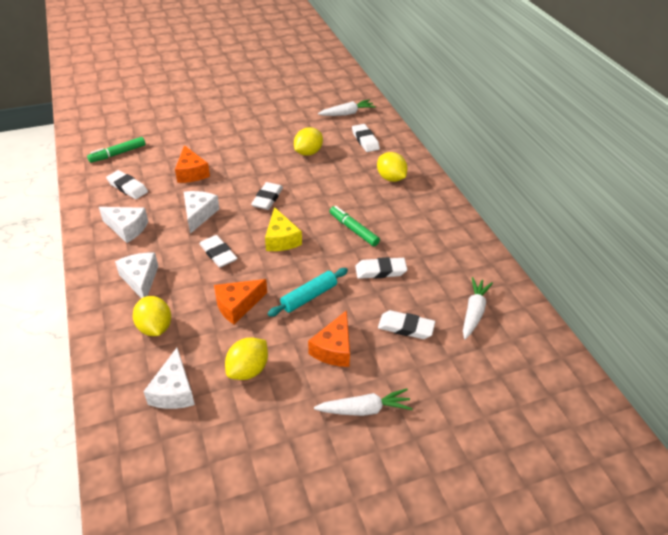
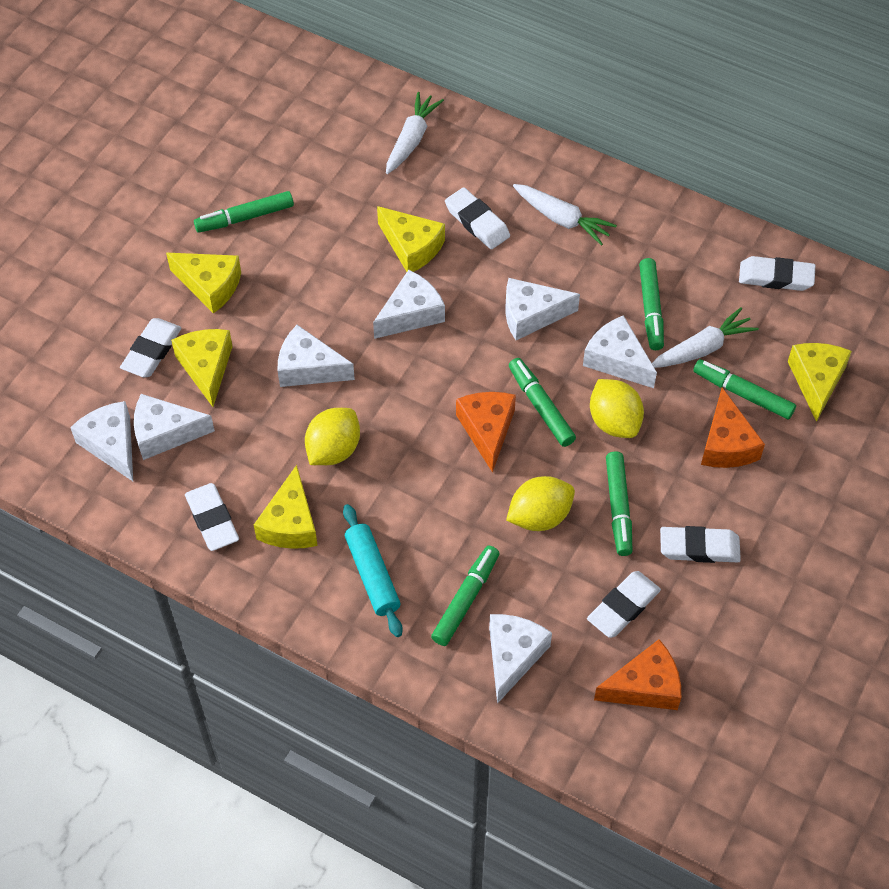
green marker: [87,137,146,163] [330,206,380,246] = 2 -> [194,191,294,233] [431,546,499,646] [509,358,576,447] [606,451,632,556] [639,258,664,350] [693,359,796,420] = 6
white cheese: [99,207,148,243] [115,253,158,299] [143,348,195,409] [184,191,219,234] = 4 -> [70,401,133,481] [134,394,215,460] [278,325,355,387] [373,270,445,339] [489,614,552,704] [505,278,580,340] [583,315,657,388] = 7
yellow cheese: [265,207,302,251] = 1 -> [166,253,241,314] [171,329,233,407] [254,465,318,549] [377,206,445,272] [788,343,852,422] = 5
yellow lemon: [133,296,171,336] [225,337,268,380] [294,127,323,156] [377,152,408,182] = 4 -> [305,408,360,465] [506,476,575,531] [590,379,644,438] = 3

